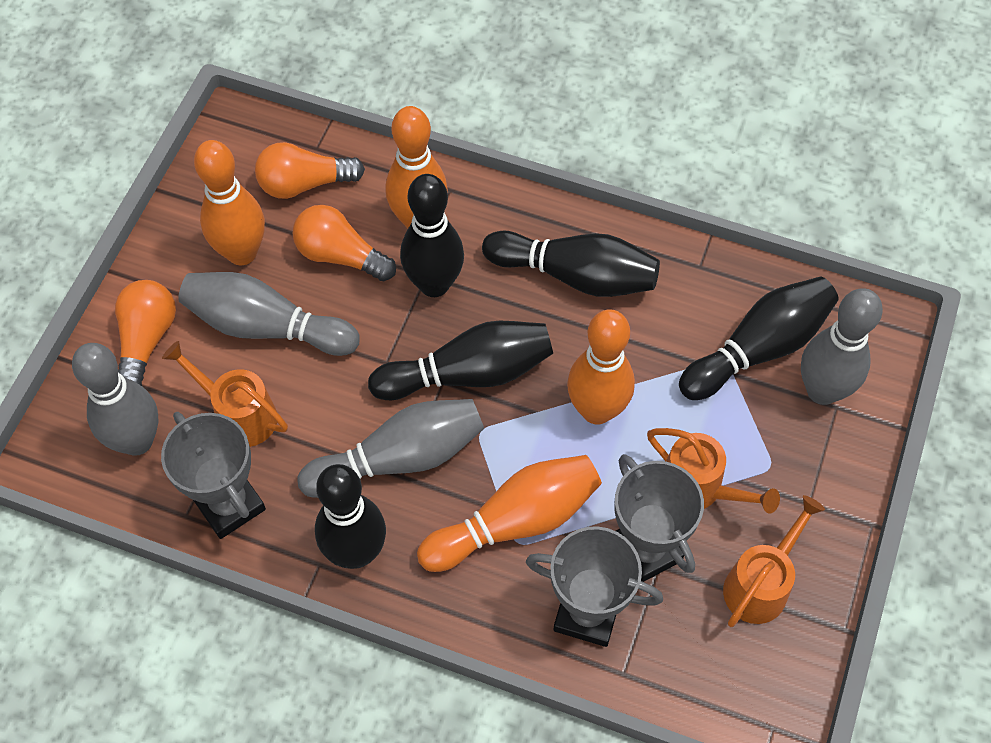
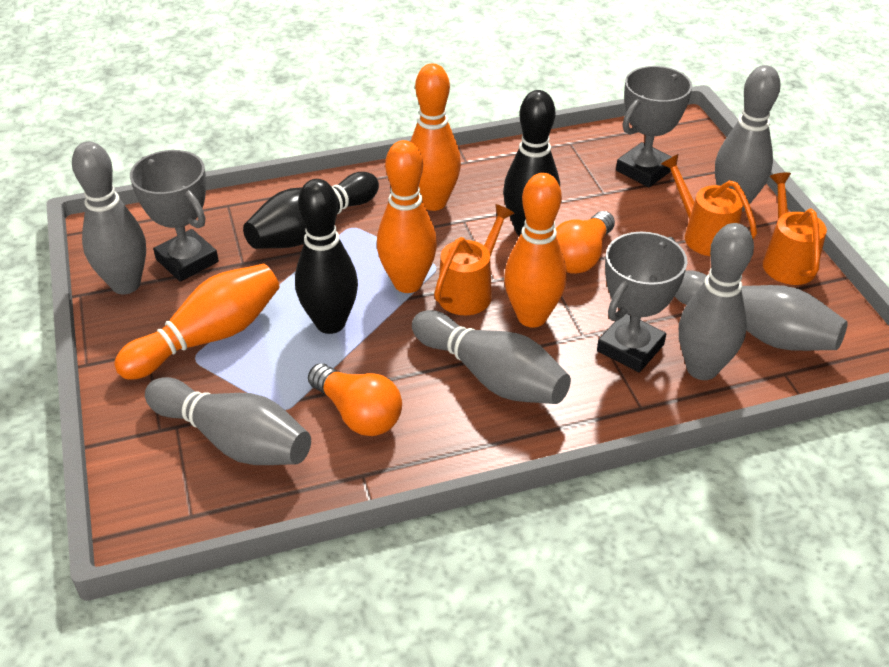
black bowling pin: [315,464,386,569] [368,321,553,400] [400,174,464,297] [482,231,660,297] [679,276,839,400] = 5 -> [243,172,379,249] [295,179,358,334] [503,90,560,236] = 3
grey bowling pin: [72,343,158,456] [178,272,360,356] [297,399,484,498] [801,288,883,405] = 4 -> [72,142,146,294] [145,377,311,465] [412,310,571,404] [674,271,848,351] [679,223,754,380] [715,65,781,212] = 6
orange light bulb: [115,280,176,386] [255,142,365,199] [293,205,396,281] = 3 -> [308,364,402,436] [556,211,615,274] = 2

